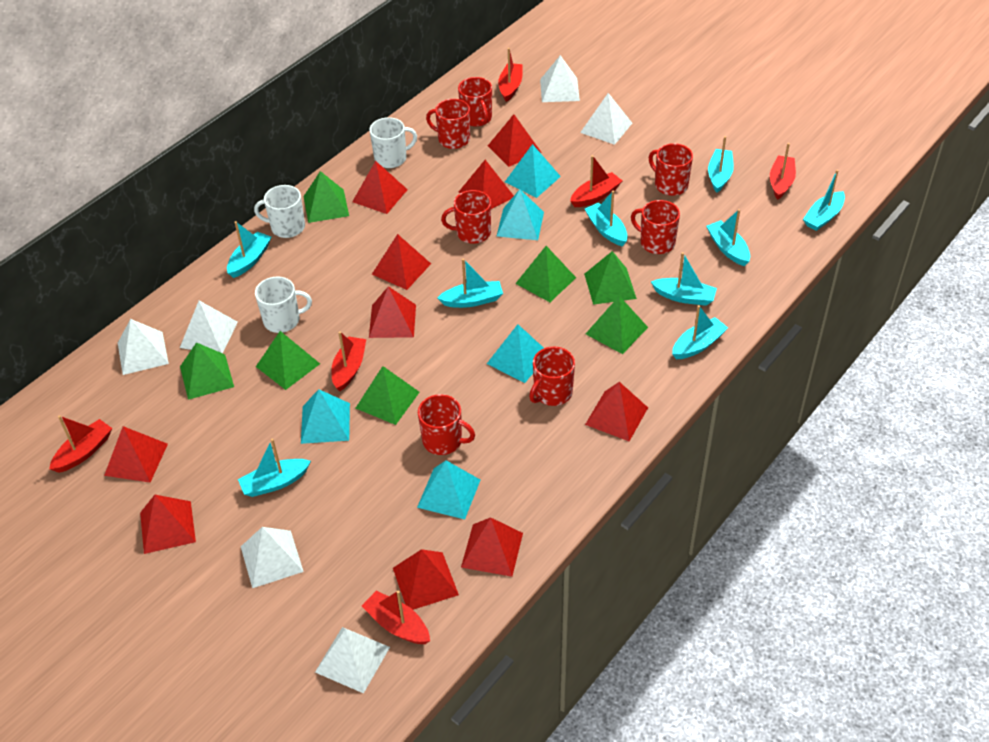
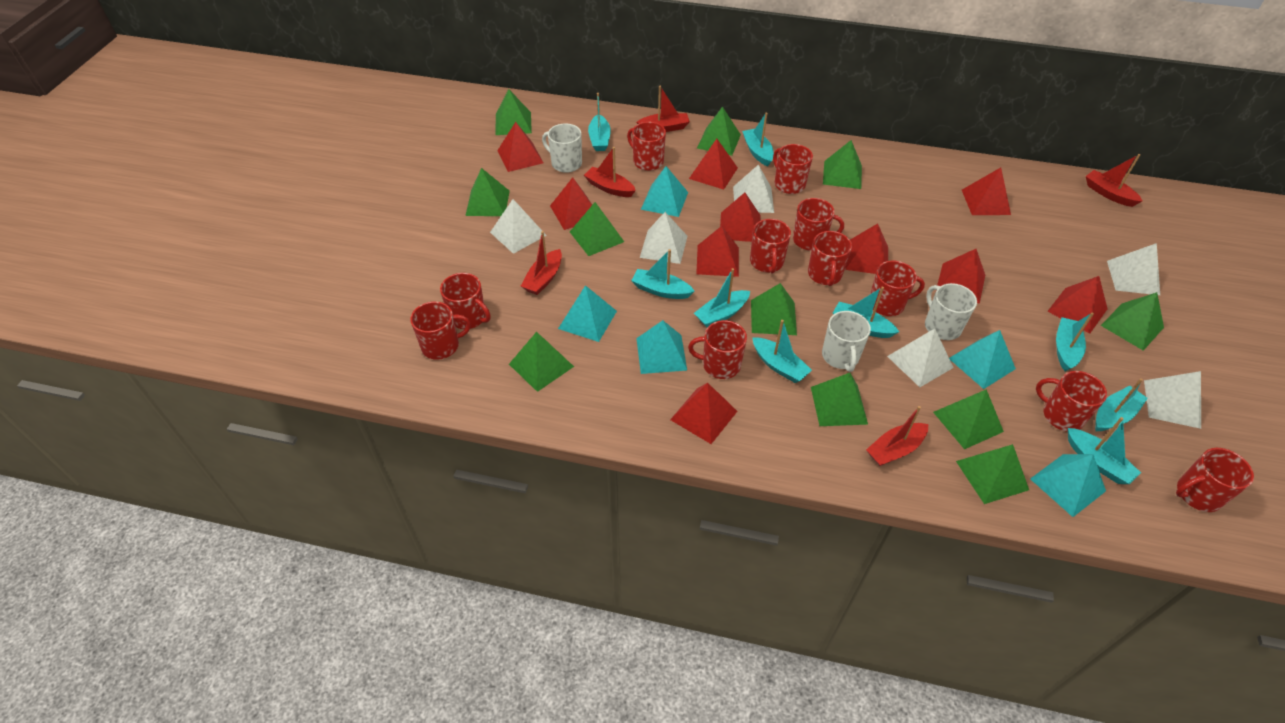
green pyramid: [180,342,234,400] [256,331,320,390] [304,171,349,223] [356,366,420,425] [515,246,576,302] [584,251,637,305] [586,296,648,354] = 7 -> [465,168,510,216] [496,89,532,135] [509,332,574,392] [570,202,624,256] [697,107,741,156] [751,283,797,335] [811,373,868,426] [823,140,862,189] [933,389,1004,449] [956,444,1029,504] [1101,292,1164,351] = 11
red boat: [49,415,112,473] [331,331,366,391] [362,590,430,644] [498,48,523,102] [570,155,622,207] [770,143,796,200] = 6 -> [521,231,562,295] [584,147,636,197] [636,86,690,132] [866,406,928,466] [1086,154,1142,207] = 5
red mug: [418,394,475,455] [426,99,470,149] [441,190,491,244] [458,77,492,127] [529,347,575,406] [631,200,680,254] [649,143,693,196] = 7 -> [410,301,471,360] [440,273,491,329] [627,122,666,171] [688,320,747,379] [750,219,791,273] [773,144,813,194] [793,198,844,251] [808,231,852,286] [870,261,925,316] [1036,371,1107,432] [1176,448,1254,512] = 11

